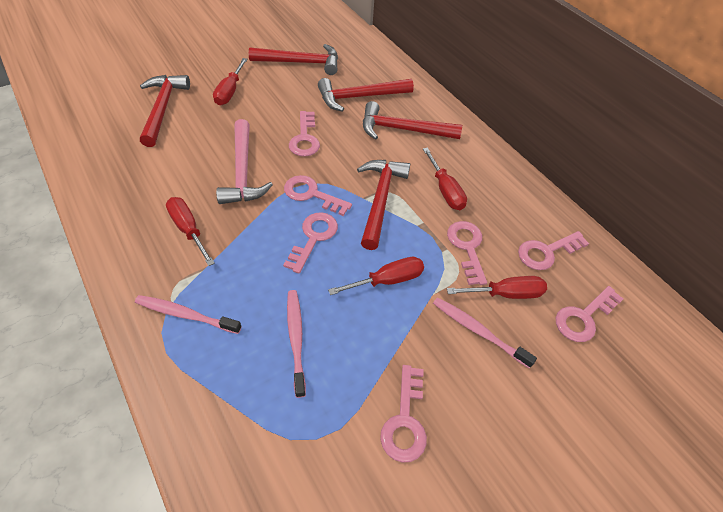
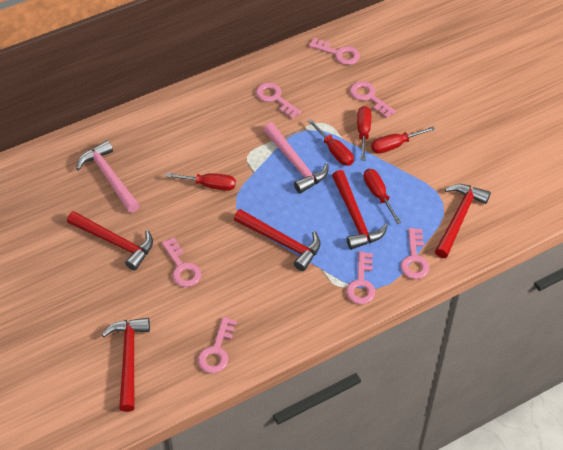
pink hammer: [216,119,273,204] = 1 -> [76,140,139,213] [263,122,329,193] = 2
pink toothbrush: [135,295,242,334] [287,290,306,398] [433,297,537,368] = 3 -> none = 0

